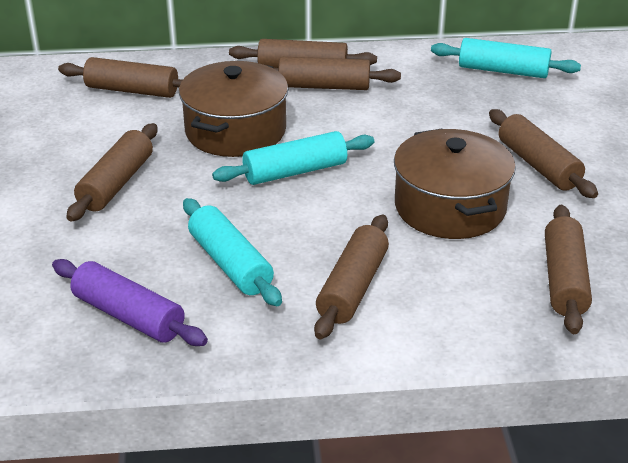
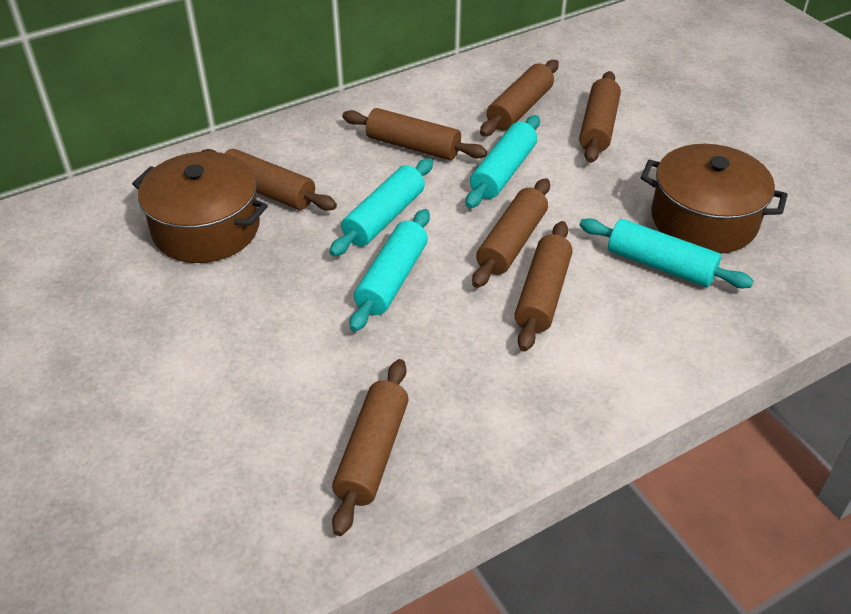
purple rolling pin: [52,259,208,346] = 1 -> none = 0
turquoise rolling pin: [183,198,282,306] [212,131,374,185] [431,38,581,78] = 3 -> [329,158,433,256] [350,209,430,332] [466,115,540,208] [580,218,753,289] = 4

